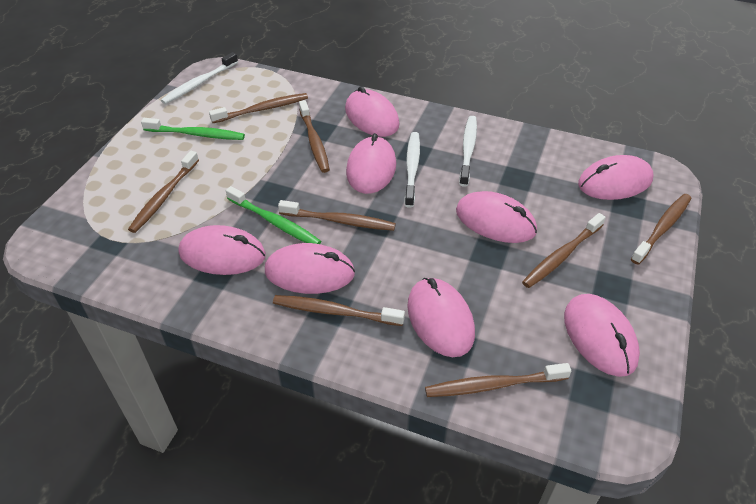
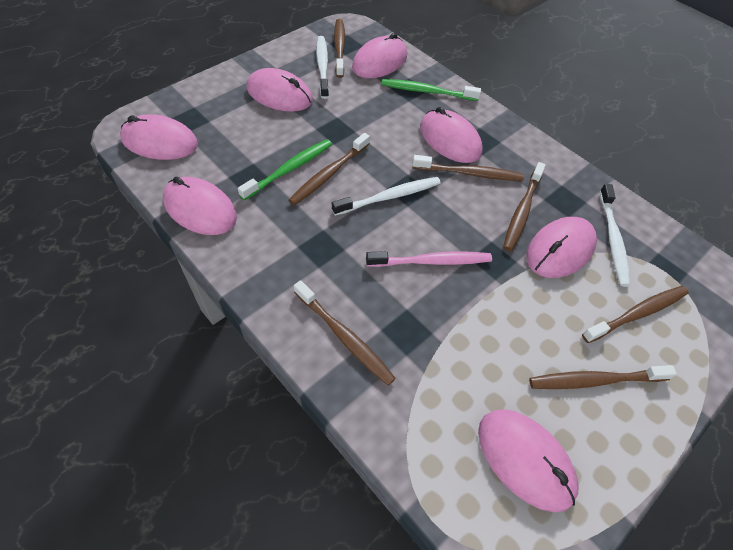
brown toothbrush: [128,151,199,233] [209,93,308,123] [273,295,405,326] [278,200,396,231] [299,100,330,173] [425,363,571,397] [522,213,606,288] [631,194,692,265] = 8 -> [289,133,370,205] [294,280,396,386] [334,19,345,78] [412,155,524,181] [503,162,546,251] [529,365,677,389] [582,286,689,343] = 7
pink mouse: [179,225,266,275] [265,243,355,294] [345,86,400,137] [346,133,396,194] [407,278,475,357] [456,191,537,243] [564,294,640,377] [578,155,653,200] = 8 -> [120,114,198,160] [163,177,237,235] [247,68,313,112] [352,33,407,78] [420,107,483,163] [478,409,579,512] [527,217,597,278] = 7
pink toothbrush: none = 0 -> [366,251,492,267] = 1

